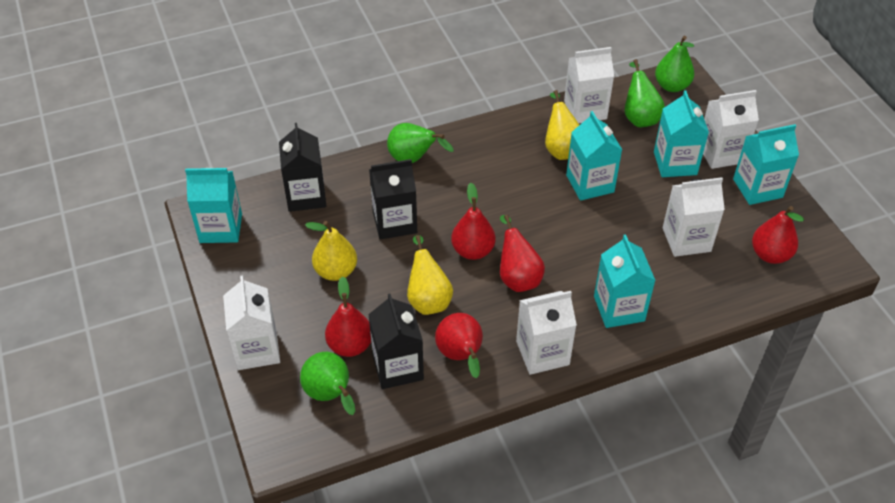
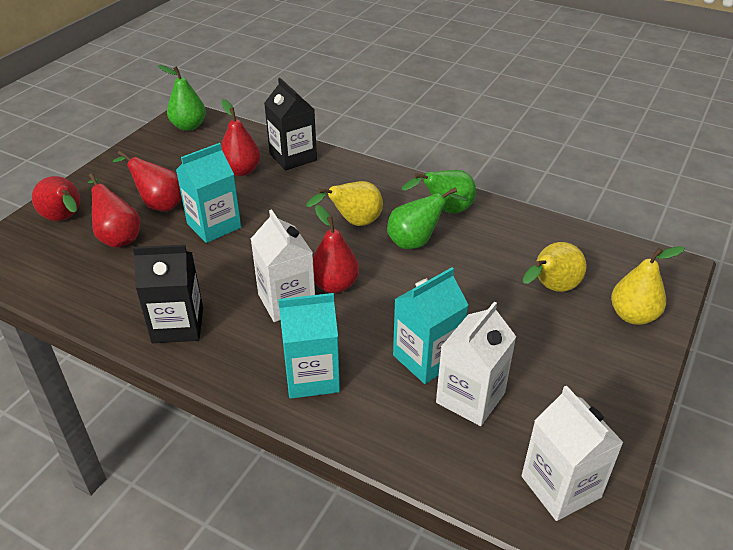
black carton: [279,123,326,212] [368,293,424,389] [369,159,417,240] = 3 -> [133,244,203,343] [264,78,317,171] = 2
green pear: [300,352,355,415] [387,123,453,163] [625,59,665,127] [655,36,694,92] = 4 -> [158,65,206,131] [387,188,468,249] [402,170,476,213] = 3
turquoise carton: [185,168,242,243] [566,111,622,201] [594,235,656,328] [654,90,709,177] [733,124,799,205] = 5 -> [176,143,241,243] [278,293,340,399] [393,267,468,384] = 3
white carton: [223,275,280,370] [516,291,577,375] [564,47,614,123] [663,177,725,257] [703,90,759,169] = 5 -> [251,209,315,322] [436,302,516,426] [521,386,624,521] = 3

